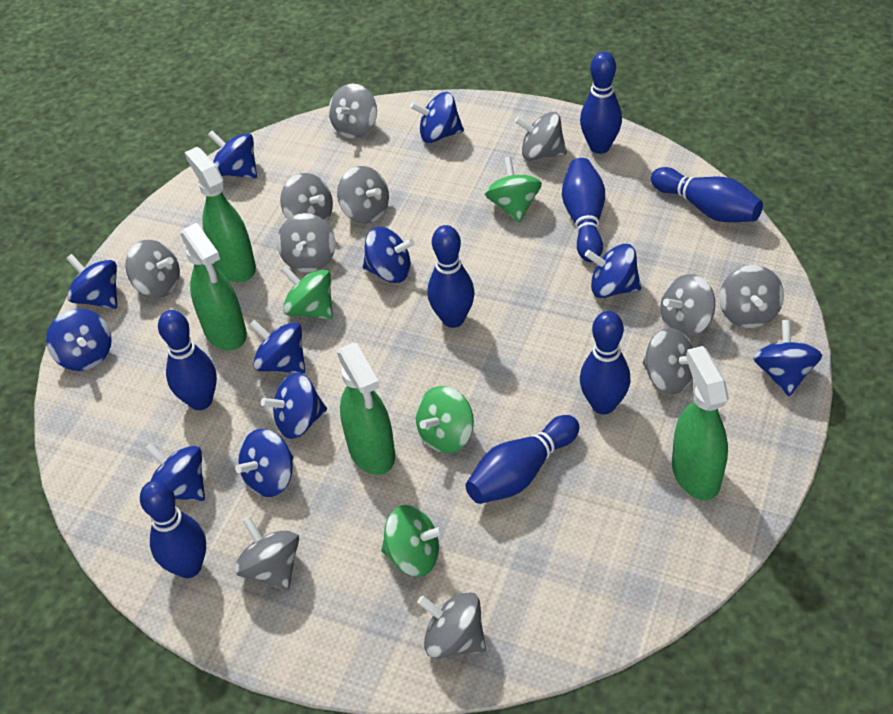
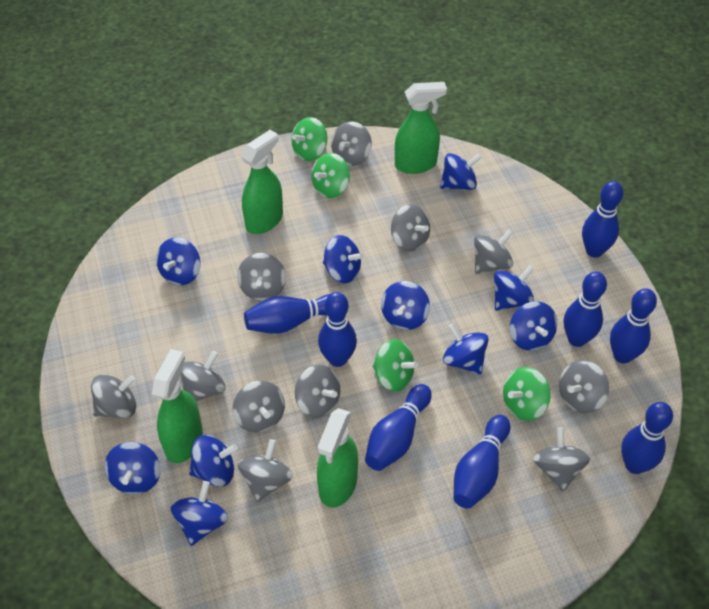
blue spinning top: [46,308,112,371] [66,254,117,309] [144,443,205,501] [208,130,257,178] [235,429,293,497] [249,319,305,374] [261,373,327,439] [363,227,414,283] [410,92,464,143] [585,244,641,298] [753,320,822,396] = 11 -> [104,442,161,494] [156,238,201,285] [171,481,228,546] [189,435,238,487] [323,235,364,283] [381,281,430,330] [440,153,482,190] [443,323,489,374] [494,265,534,311] [510,301,557,351] = 10

